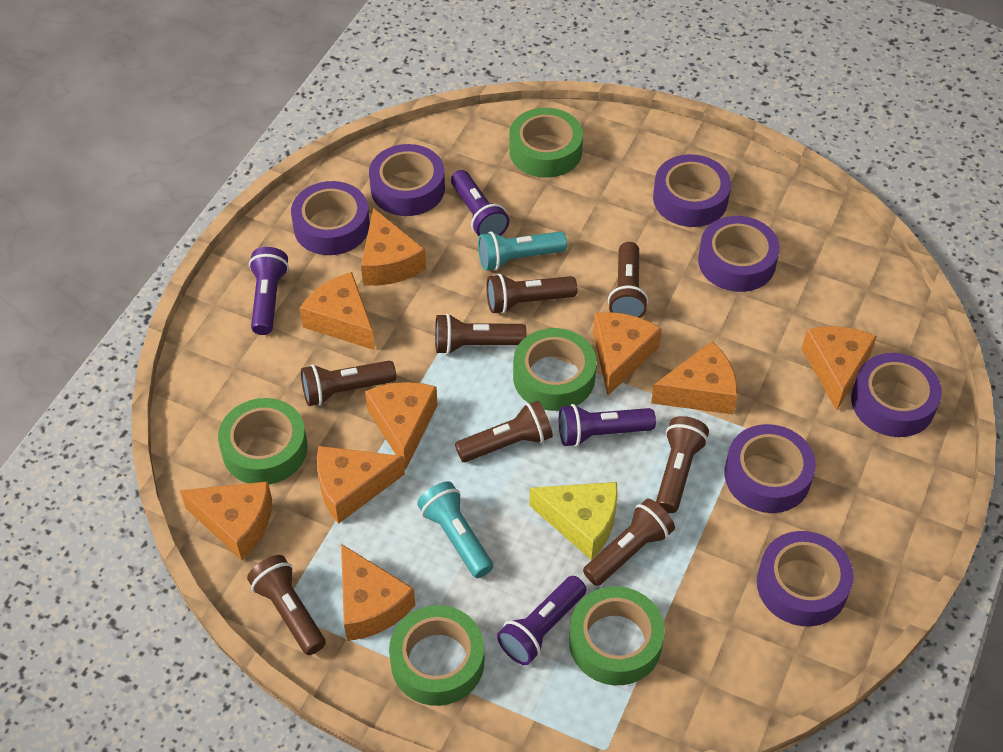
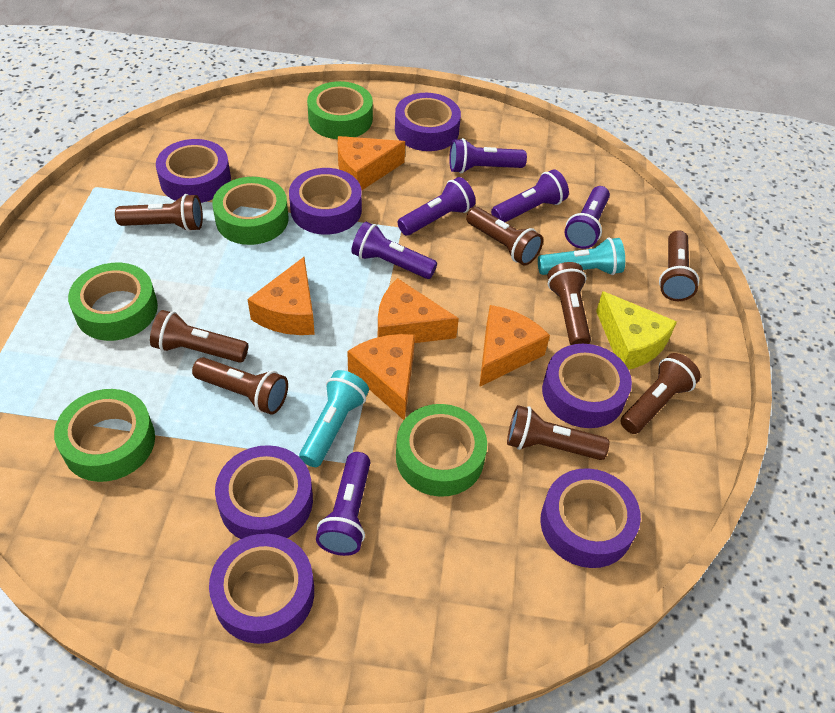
orange cheese: [180,481,272,560] [300,272,375,350] [317,446,405,524] [341,544,415,641] [361,208,426,286] [365,382,438,470] [593,312,662,395] [651,341,737,414] [802,326,877,411] = 9 -> [248,257,315,335] [338,136,405,190] [347,334,415,420] [378,278,459,343] [479,305,550,387] = 5
purple flashlight: [249,247,289,335] [451,170,509,236] [497,576,586,665] [559,404,656,447] = 4 -> [316,452,371,556] [351,222,437,279] [398,177,476,236] [449,138,527,173] [491,169,569,222] [565,186,610,249] = 6

